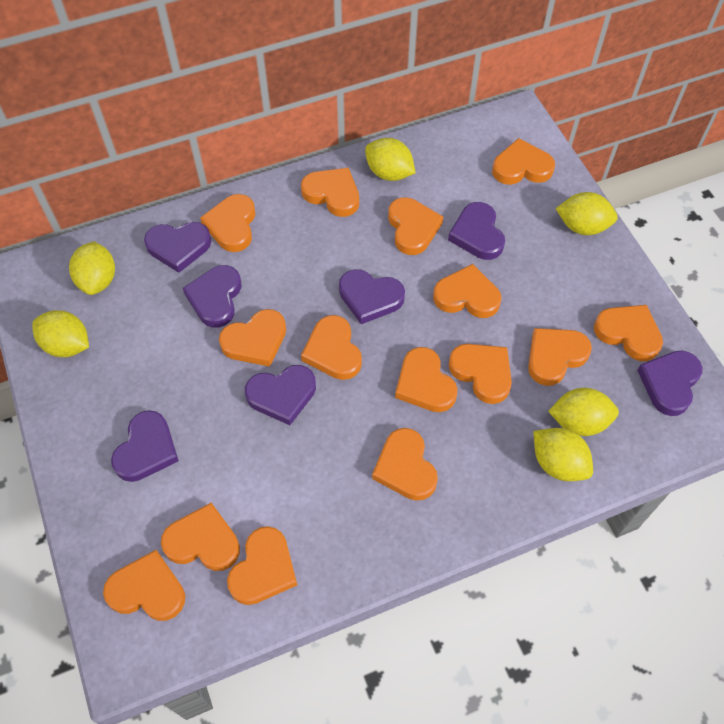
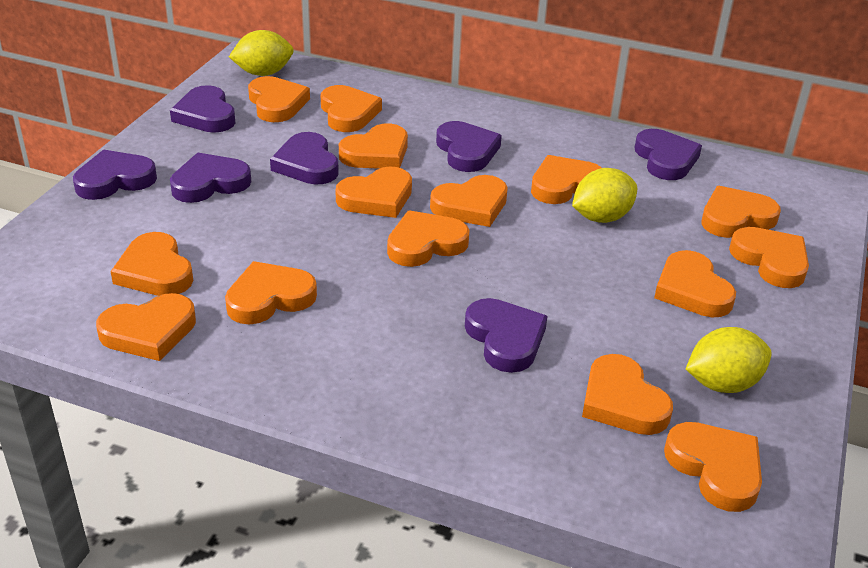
yellow lemon: [32,310,89,357] [69,241,115,295] [365,138,416,181] [533,428,593,481] [548,388,619,436] [555,192,618,235] = 6 -> [229,30,294,76] [572,168,637,223] [686,327,772,393] = 3

